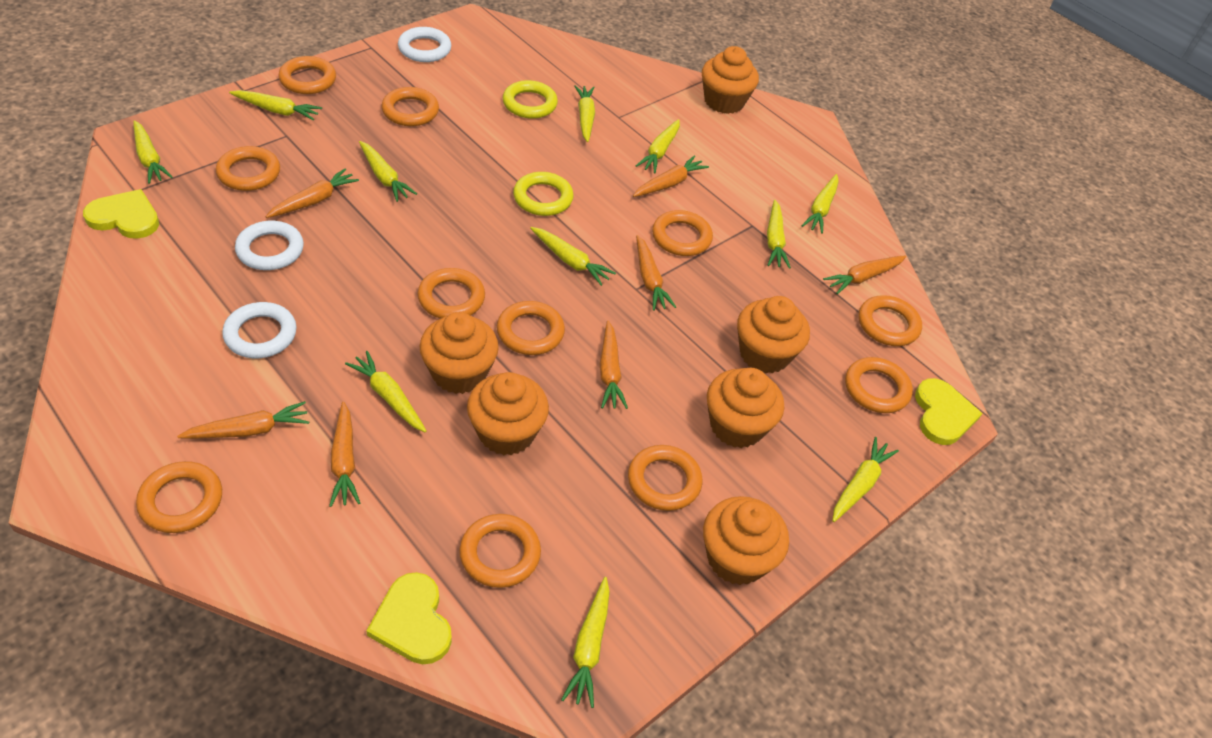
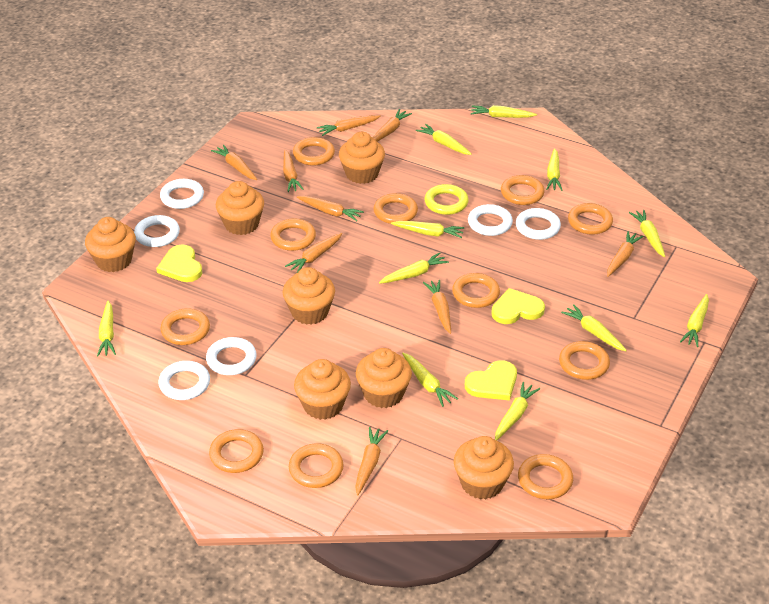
orange carrot: [177,401,309,439] [265,169,359,218] [329,401,360,507] [600,321,628,409] [633,155,709,197] [636,235,676,311] [823,256,906,294] = 7 -> [211,145,257,180] [283,150,304,192] [285,233,342,273] [297,196,364,221] [317,115,381,136] [355,427,388,495] [373,109,412,142] [423,280,451,334] [607,231,644,277] = 9
orange cupcake: [419,312,499,394] [467,372,549,455] [702,46,759,114] [703,496,789,585] [707,368,784,448] [737,296,810,373] = 6 -> [85,217,136,272] [216,181,264,235] [283,267,335,325] [294,359,351,420] [339,132,385,184] [356,348,412,408] [454,436,514,499] = 7
white ring: [222,302,296,358] [235,221,304,270] [398,27,451,62] = 3 -> [134,215,180,247] [158,361,210,400] [160,179,204,209] [206,337,257,375] [468,204,513,236] [516,208,561,240] = 6
yellow ring: [503,80,558,119] [513,172,574,216] = 2 -> [425,184,469,215] = 1

